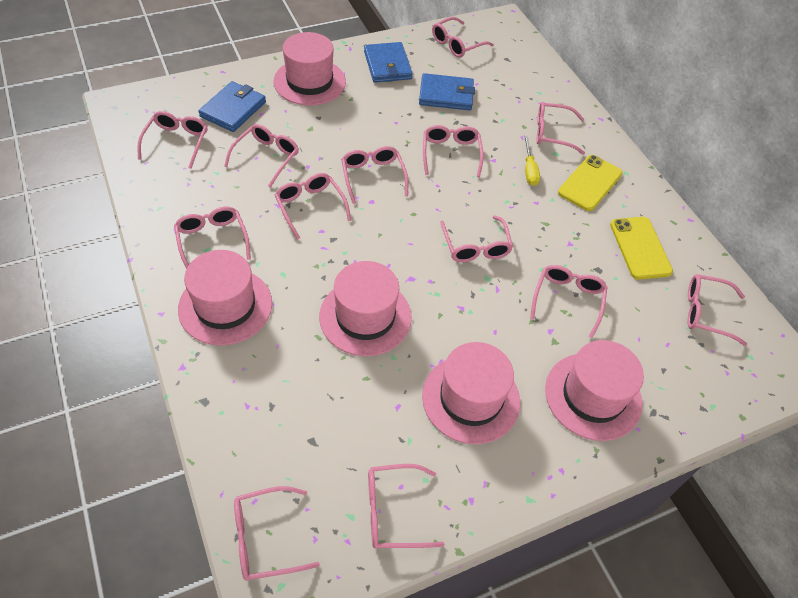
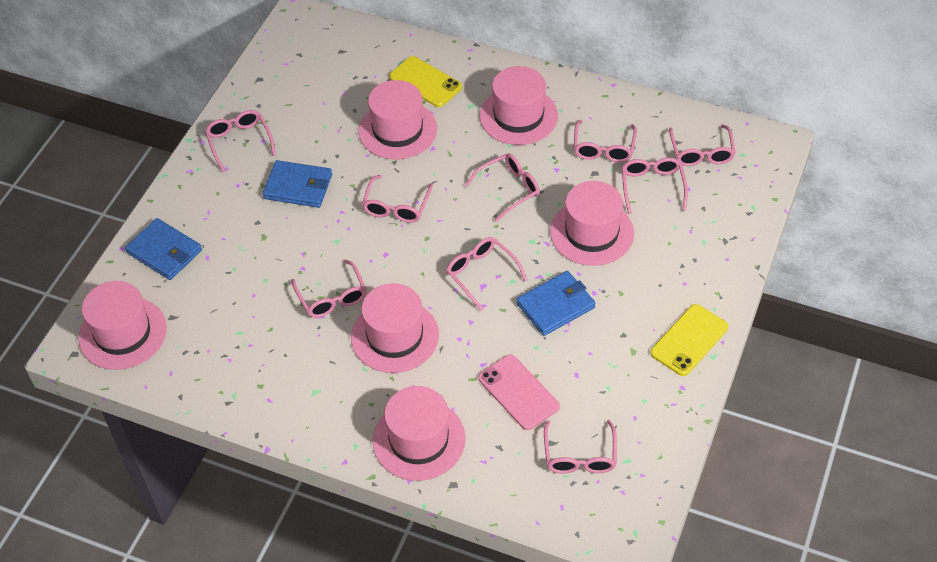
pink glasses: [138,111,208,169] [174,206,251,269] [224,124,299,188] [234,486,320,581] [275,173,351,240] [341,146,408,204] [368,464,445,549] [423,125,484,177] [432,17,494,58] [440,215,513,262] [530,265,608,338] [537,102,585,155] [687,274,747,346] = 13 -> [205,110,276,172] [292,259,366,318] [362,175,433,223] [446,237,527,311] [465,153,540,222] [544,420,617,474] [574,120,637,162] [622,158,688,214] [669,124,736,166] = 9
pink hat: [178,250,272,345] [274,32,346,106] [319,261,412,356] [422,342,520,444] [545,340,644,441] = 5 -> [79,281,167,370] [351,283,439,373] [358,80,437,159] [373,386,466,481] [480,66,558,145] [550,181,634,266] = 6
pink phone: none = 0 -> [478,354,560,430] = 1
yellow screwdriver: [524,136,540,186] = 1 -> none = 0

